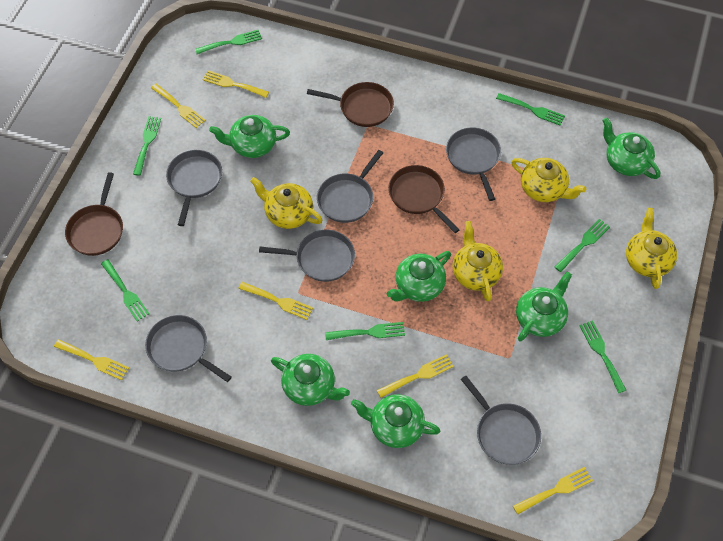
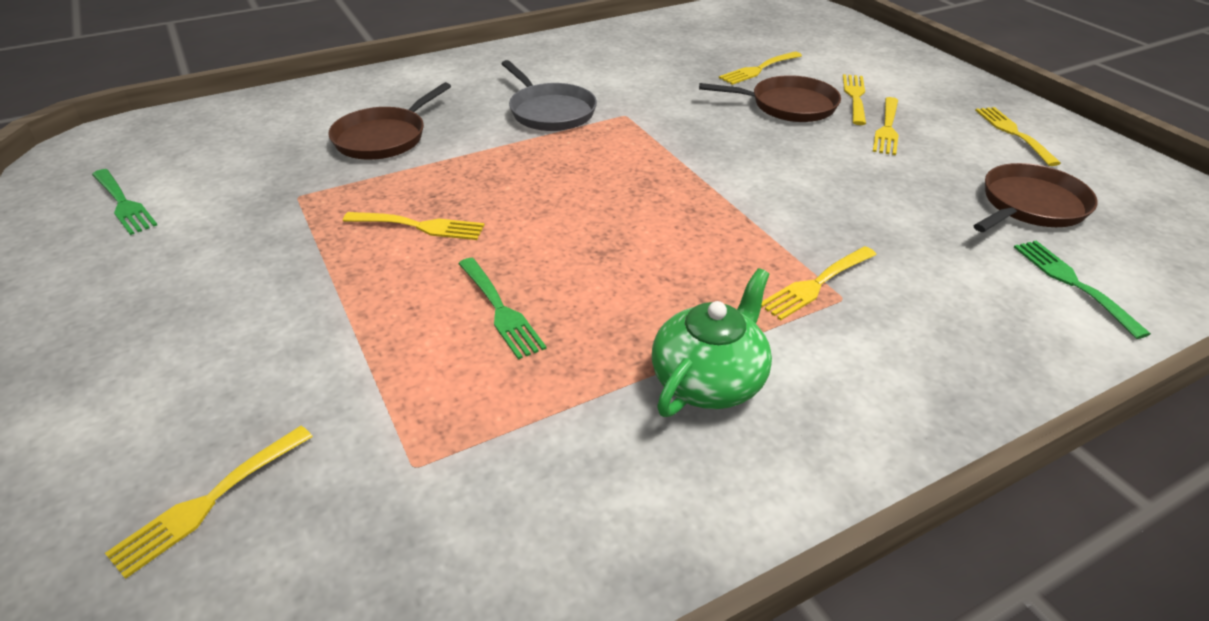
green fork: [101,259,149,321] [133,116,161,176] [195,30,262,54] [325,322,405,340] [496,93,565,126] [555,219,610,272] [579,320,626,393] = 7 -> [92,169,157,235] [458,258,547,360] [1014,241,1151,339] = 3
green teapot: [209,115,290,158] [271,354,350,406] [351,394,440,448] [387,251,451,302] [516,271,572,342] [602,118,660,179] = 6 -> [652,268,772,417] = 1
grey pan: [145,315,232,382] [166,150,222,226] [259,230,355,282] [317,150,383,223] [446,127,501,201] [461,376,541,465] = 6 -> [501,60,597,131] = 1
yellow fork: [54,339,129,380] [151,84,206,128] [202,70,269,98] [238,282,313,320] [377,354,454,398] [513,467,593,515] = 6 -> [105,426,313,579] [343,212,485,240] [719,52,802,85] [761,246,877,320] [843,74,866,125] [873,97,899,155] [975,107,1061,166] = 7
yellow teapot: [250,177,322,229] [452,221,503,302] [511,158,586,202] [626,208,677,289] = 4 -> none = 0

